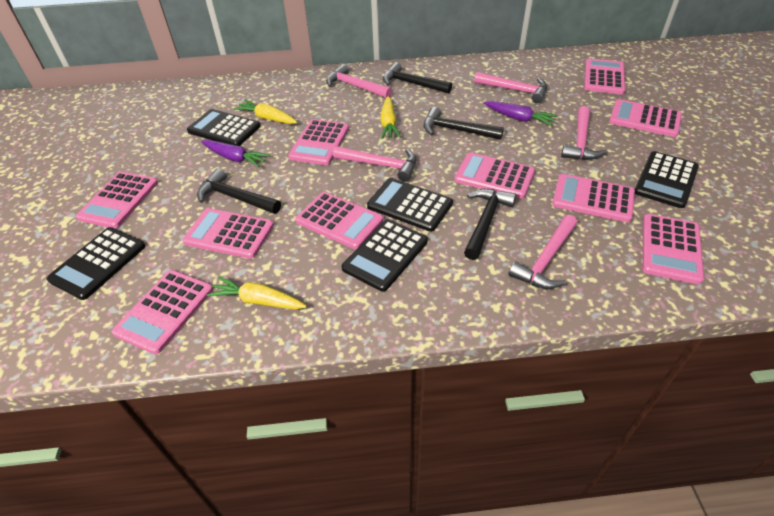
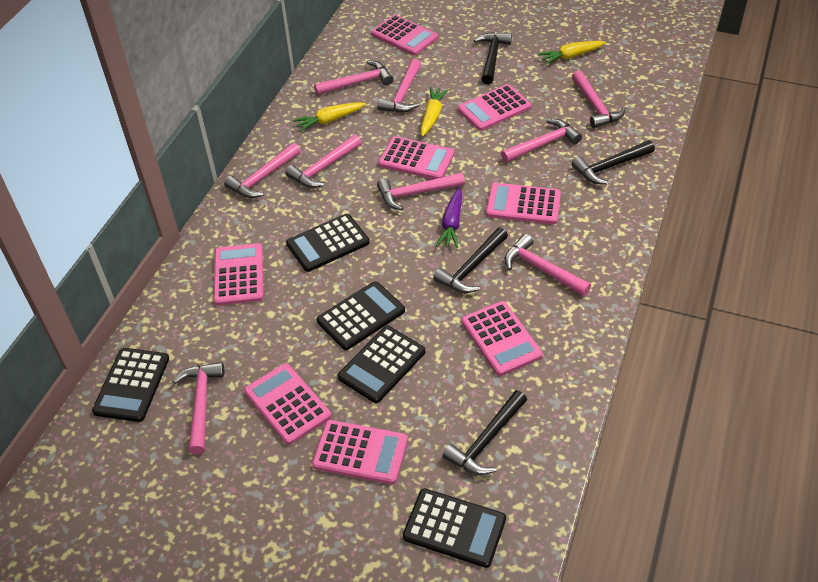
pink calculator: [76,172,158,229] [112,270,213,354] [182,208,274,259] [288,119,349,165] [295,192,383,250] [454,153,535,199] [552,174,635,222] [584,58,625,94] [609,99,682,137] [642,214,704,284] = 10 -> [213,243,264,306] [244,363,331,445] [312,420,408,484] [371,14,438,56] [378,136,454,179] [458,84,532,131] [461,301,543,376] [486,183,561,224] = 8
pink hammer: [326,64,392,98] [333,146,416,182] [474,72,547,103] [508,215,577,289] [561,106,607,160] = 5 -> [173,362,224,454] [224,143,301,198] [285,135,361,188] [314,61,393,95] [377,172,465,210] [378,59,421,113] [501,119,582,163] [504,234,591,296] [572,70,626,128] = 9
purple carrot: [201,140,270,167] [484,101,557,126] = 2 -> [436,188,462,248] = 1

